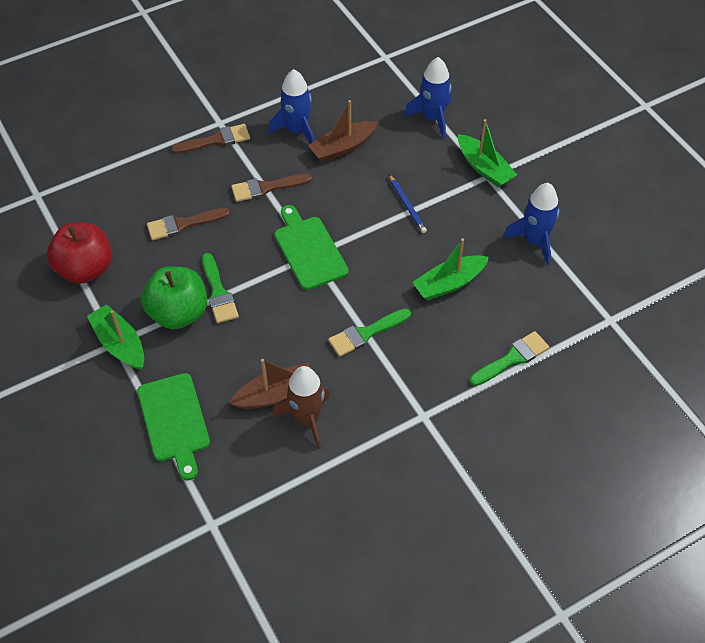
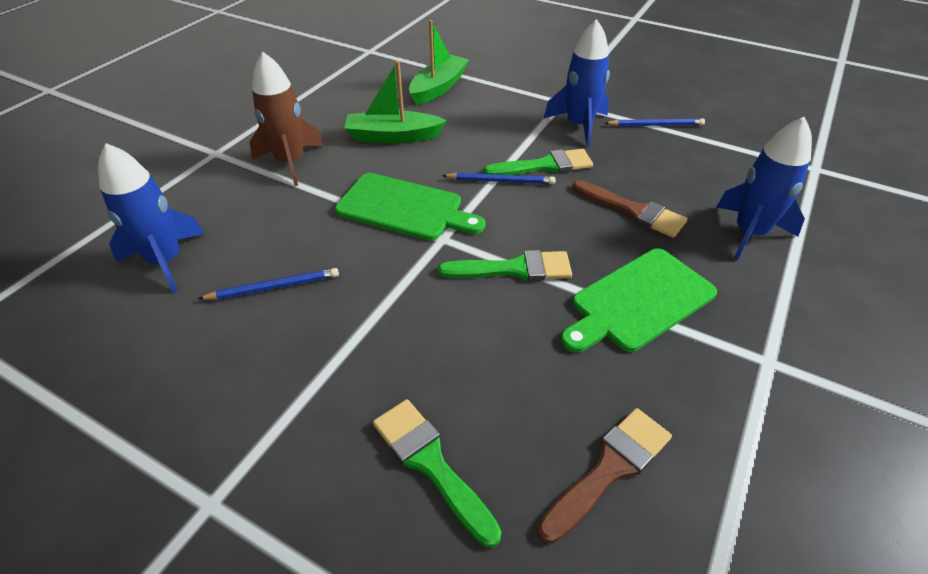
blue pencil: [389,174,427,233] = 1 -> [198,268,339,300] [442,173,555,184] [605,118,705,126] = 3
brown boat: [229,359,312,409] [308,100,378,162] = 2 -> none = 0
brown brush: [147,208,230,240] [172,124,250,154] [231,173,312,202] = 3 -> [537,408,672,544] [572,180,687,238] = 2
green apple: [141,266,207,329] = 1 -> none = 0
green boat: [87,304,144,370] [412,238,489,300] [458,119,517,187] = 3 -> [344,61,447,143] [409,20,469,105] = 2
red apple: [47,222,112,284] = 1 -> none = 0

